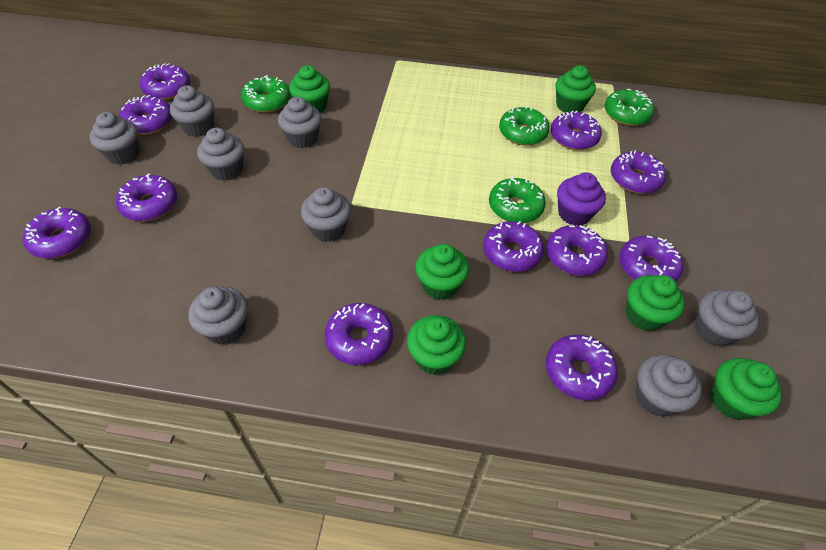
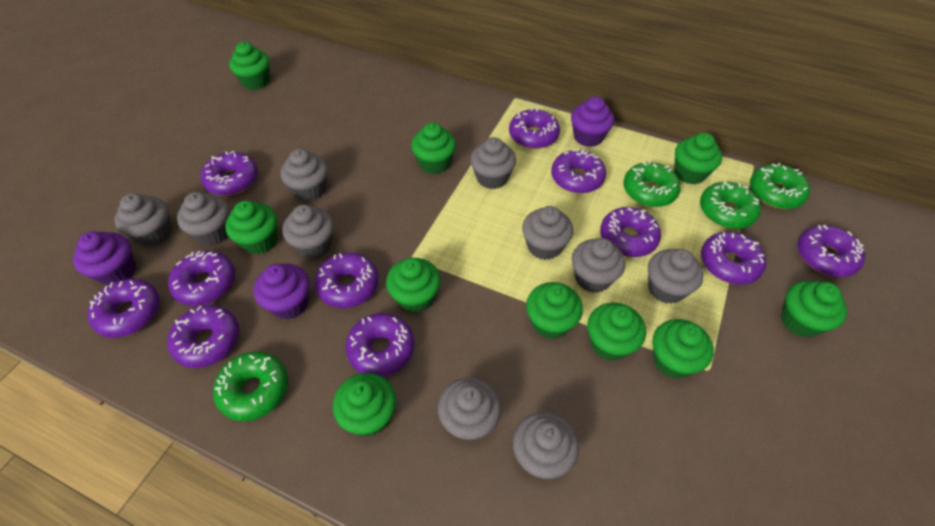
green cupcake: [289,65,330,113] [407,315,466,375] [415,244,469,300] [556,66,596,113] [626,275,685,331] [710,358,782,420] = 6 -> [225,200,277,254] [229,42,270,90] [333,373,396,436] [386,258,441,313] [411,122,456,174] [526,282,583,339] [587,302,646,361] [653,319,714,379] [674,133,722,184] [781,281,847,338] = 10
grey cupcake: [89,112,140,165] [170,86,214,137] [188,286,248,345] [197,128,244,181] [278,97,322,148] [301,187,351,242] [635,354,702,417] [695,290,759,347] = 8 -> [114,193,172,247] [177,192,230,245] [280,149,328,201] [282,205,334,259] [438,378,501,441] [470,137,516,189] [513,412,579,479] [522,206,573,260] [572,238,625,293] [648,249,703,304] = 10
purple cupcake: [557,172,606,226] = 1 -> [73,231,136,285] [253,264,310,319] [571,96,614,147] = 3

